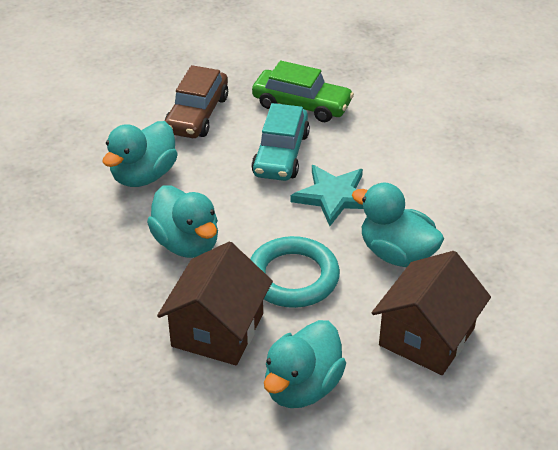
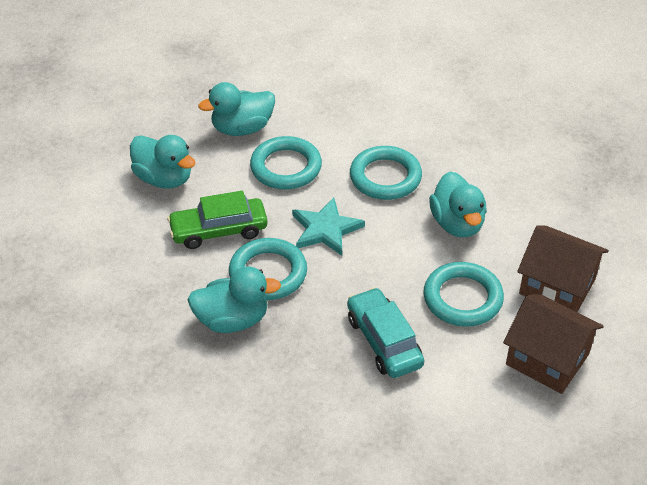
brown car: [165,65,228,138] = 1 -> none = 0
turquoise ring: [250,236,340,308] = 1 -> [229,238,307,300] [250,136,322,189] [350,146,422,200] [423,262,504,327] = 4

